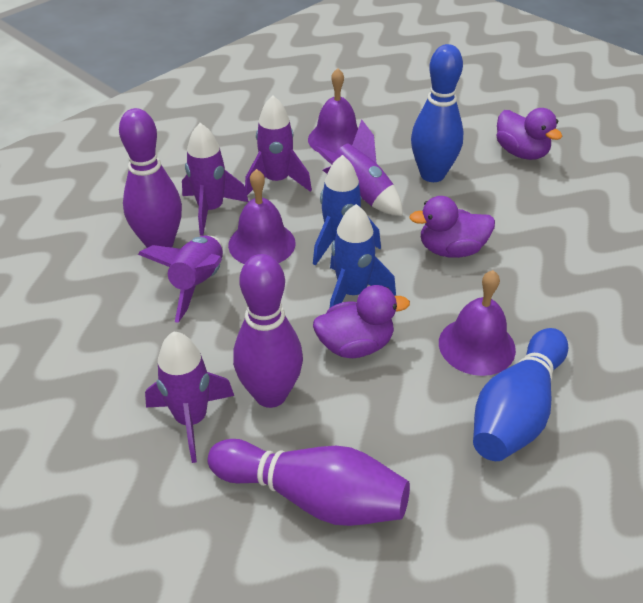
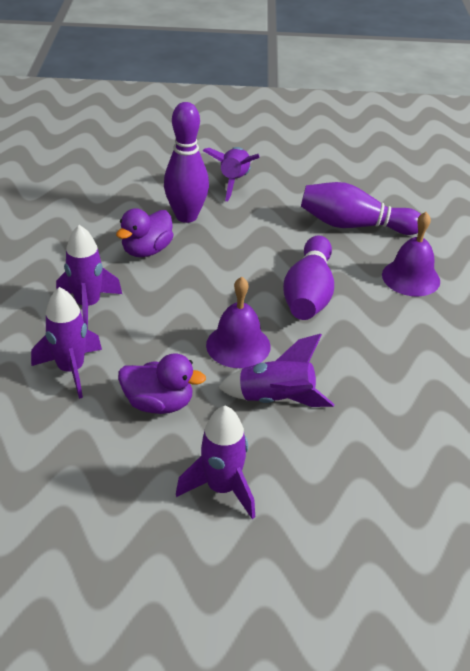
blue bowling pin: [411,44,464,182] [473,328,568,461] = 2 -> none = 0
blue rocket: [313,155,381,266] [330,204,396,307] = 2 -> none = 0
purple bell: [228,169,295,264] [308,68,358,153] [439,270,516,376] = 3 -> [206,277,271,368] [382,212,440,297] = 2
purple duck: [313,285,410,358] [409,196,495,258] [496,108,562,160] = 3 -> [116,208,173,257] [118,353,206,414] = 2

